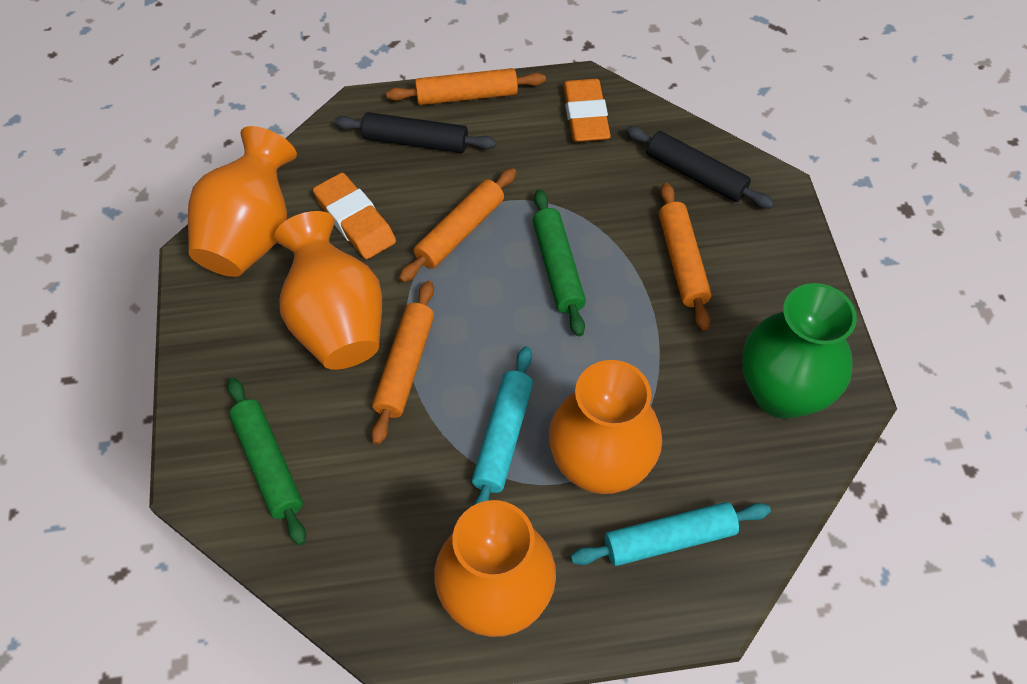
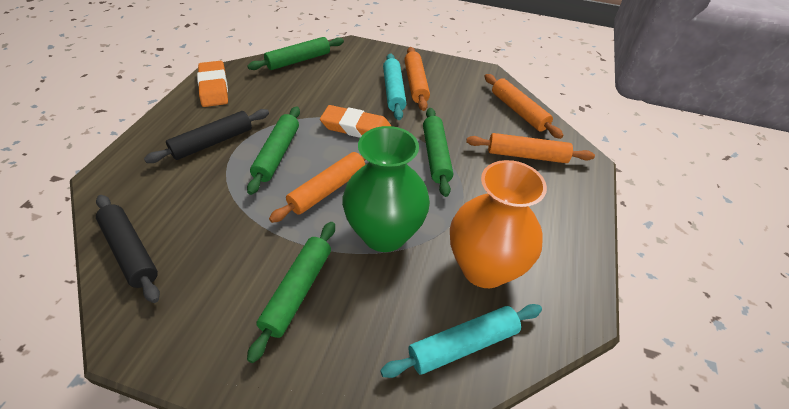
green rolling pin: [227,378,306,546] [533,189,586,336] = 2 -> [247,37,344,70] [247,106,300,195] [247,222,335,363] [423,108,453,197] = 4
orange vase: [188,126,297,277] [274,211,382,370] [434,500,556,637] [549,360,662,494] = 4 -> [450,160,547,288] = 1

